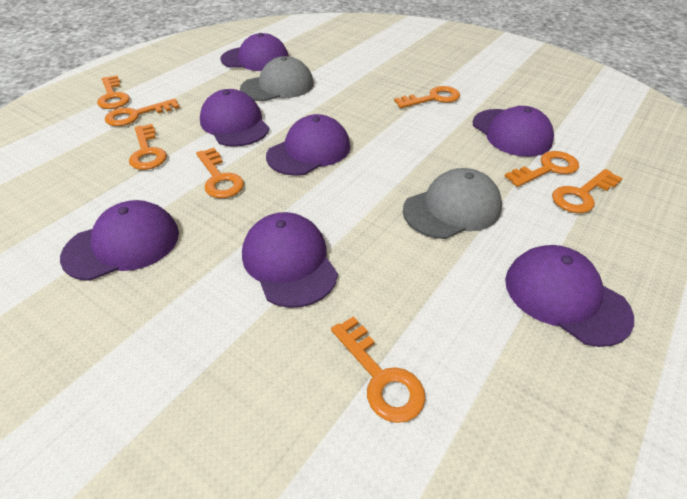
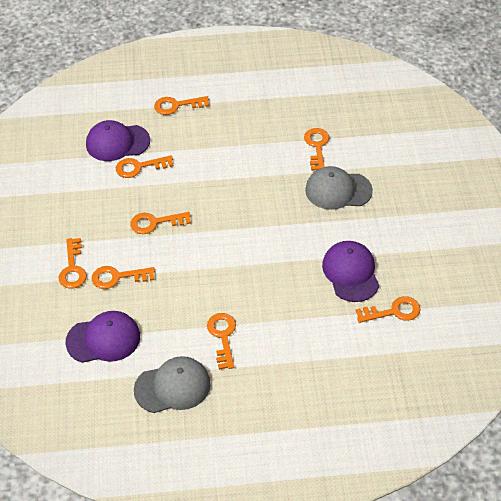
purple cap: [60,200,179,281] [200,89,270,147] [220,33,289,71] [242,212,338,308] [266,114,350,176] [473,106,554,157] [505,245,634,347] = 7 -> [65,311,140,363] [86,120,150,161] [322,241,379,302] = 3

